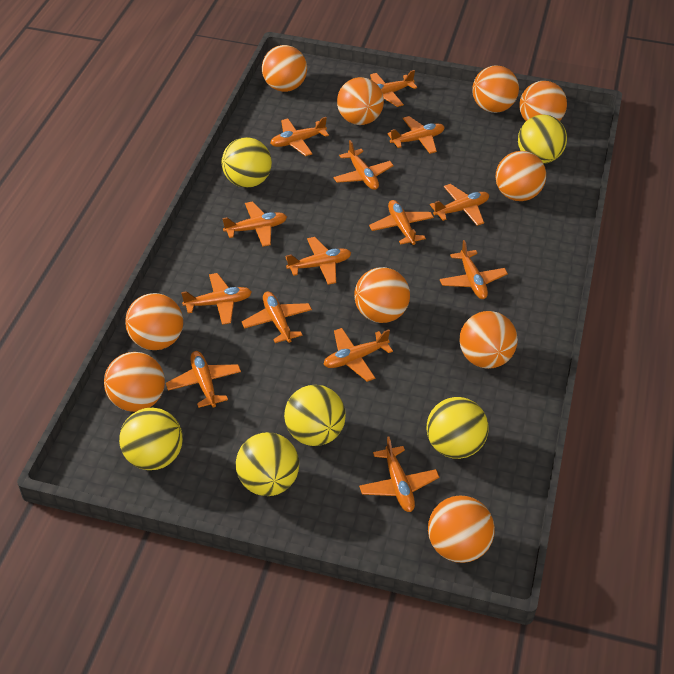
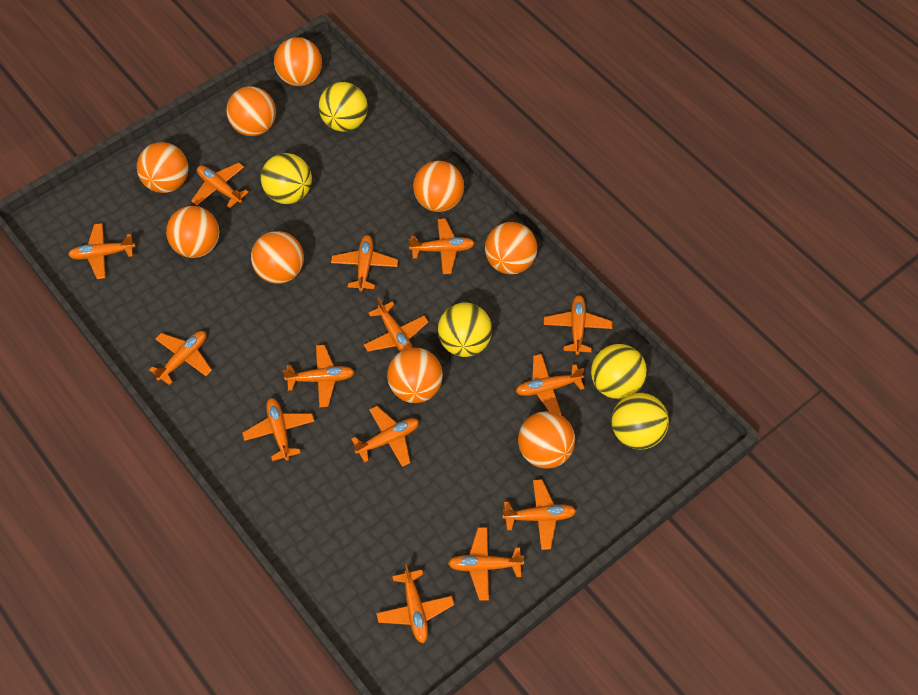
orange ball: [104,352,165,412] [125,293,183,350] [262,45,307,92] [337,77,384,125] [354,267,410,323] [428,495,495,563] [460,311,518,369] [472,65,519,113] [495,151,546,201] [519,81,567,121] = 10 -> [137,142,188,193] [166,206,219,258] [226,86,276,136] [251,231,304,284] [274,37,322,86] [387,348,443,403] [413,161,464,212] [485,222,537,274] [518,411,575,469] = 9
yellow ball: [119,408,183,470] [222,137,272,188] [236,432,299,496] [284,385,346,446] [427,397,489,459] [518,115,567,164] = 6 -> [261,153,312,204] [319,82,368,132] [438,302,492,357] [591,344,647,399] [612,393,669,450] = 5

